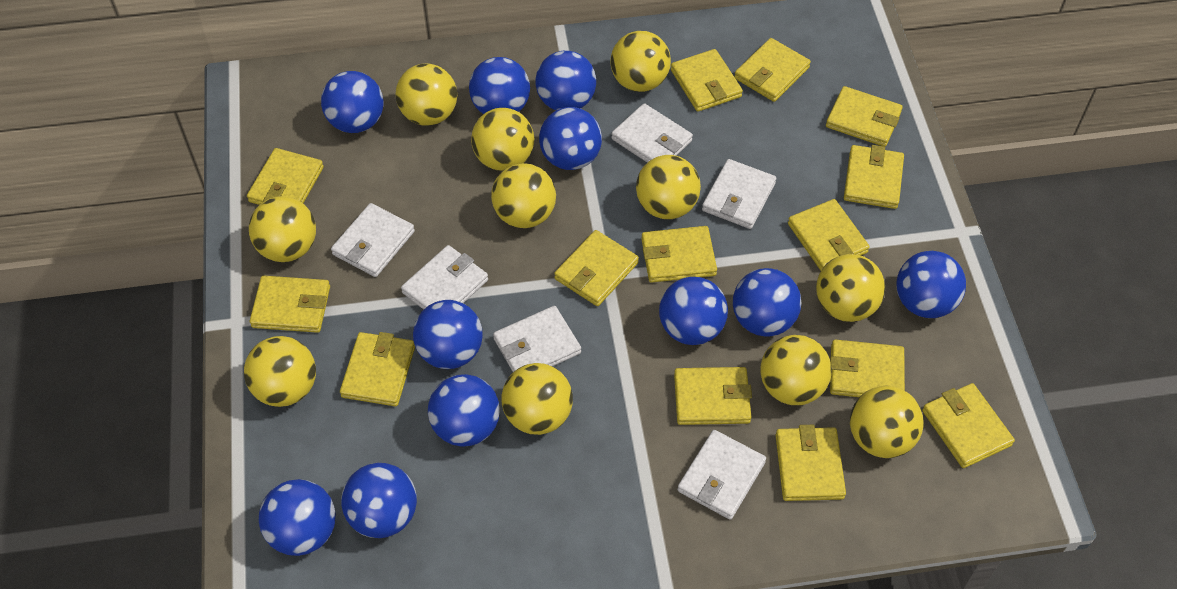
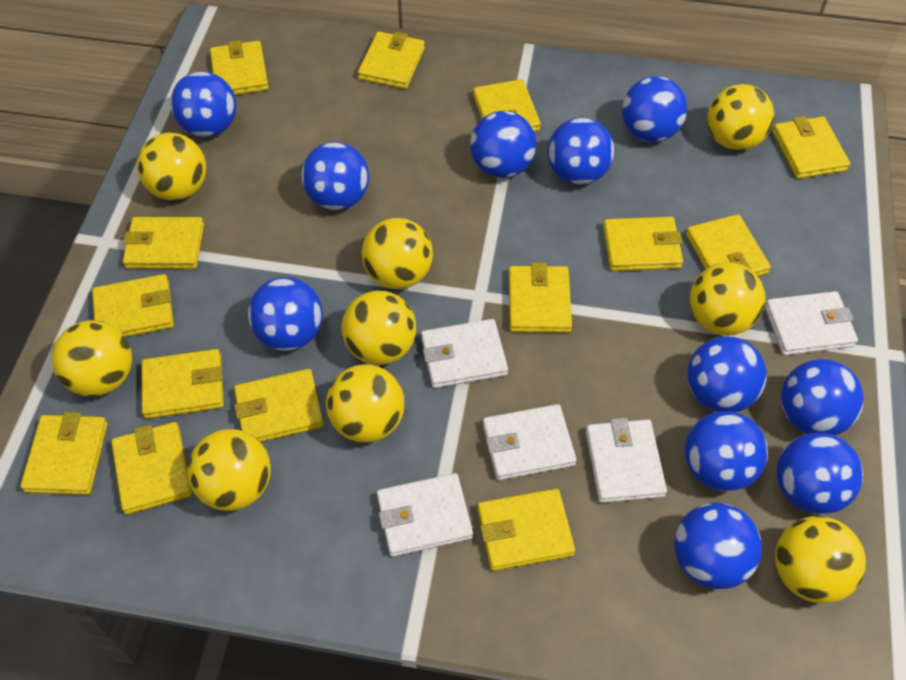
white wallet: [331,203,415,277] [401,245,488,310] [493,306,581,372] [611,103,693,163] [677,430,766,520] [702,159,776,229] = 6 -> [377,473,473,557] [421,319,508,388] [483,404,577,480] [586,418,667,503] [765,291,858,355] = 5
yellow ball: [244,336,316,407] [249,196,316,262] [395,63,457,126] [471,108,534,171] [491,163,556,228] [502,363,573,435] [610,31,671,92] [636,155,701,219] [760,335,832,405] [816,254,885,322] [850,386,924,458] = 11 -> [52,320,132,397] [137,133,206,201] [187,429,271,511] [326,364,404,443] [341,291,416,365] [362,218,433,289] [690,262,766,336] [707,84,774,150] [775,516,866,604] = 9

